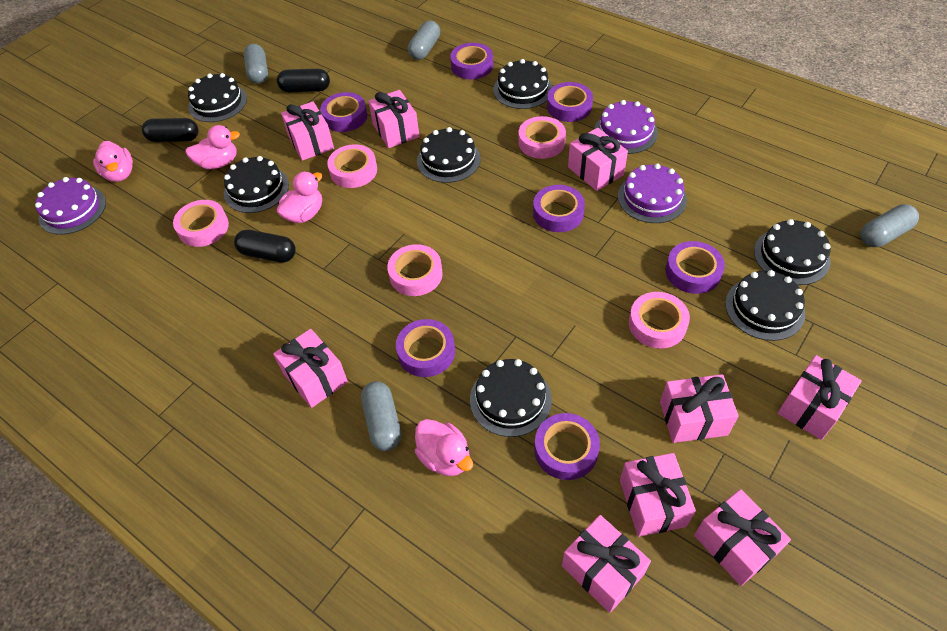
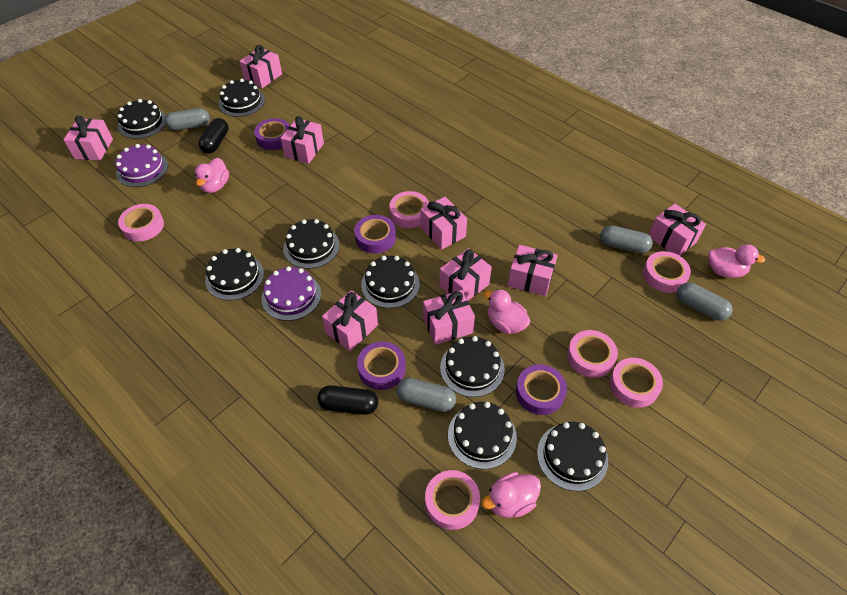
black cake: [188,73,247,122] [224,156,289,213] [417,127,481,183] [470,359,552,437] [493,59,552,109] [725,270,805,341] [754,219,831,285] = 7 -> [117,99,166,139] [205,248,264,301] [218,79,265,117] [283,219,339,269] [361,256,420,308] [440,336,505,397] [448,402,517,469] [537,422,608,491] = 8
black capsule: [142,118,199,142] [234,230,296,263] [277,68,330,92] = 3 -> [199,118,228,154] [317,385,378,415] = 2
pink tape: [173,200,229,247] [327,144,377,188] [387,244,443,296] [518,116,566,159] [629,292,690,348] = 5 -> [118,204,164,242] [389,191,429,228] [425,470,480,530] [567,330,618,378] [610,358,663,408] [643,251,691,293] = 6
purple cake: [35,177,106,235] [594,100,658,154] [618,164,687,223] = 3 -> [115,144,168,187] [261,266,321,321] = 2
purple tape: [320,92,367,132] [396,319,455,377] [450,43,493,79] [533,185,585,232] [534,413,600,480] [547,82,593,122] [665,241,725,294] = 7 -> [254,118,290,150] [354,215,396,253] [357,341,406,390] [516,364,567,415] = 4

